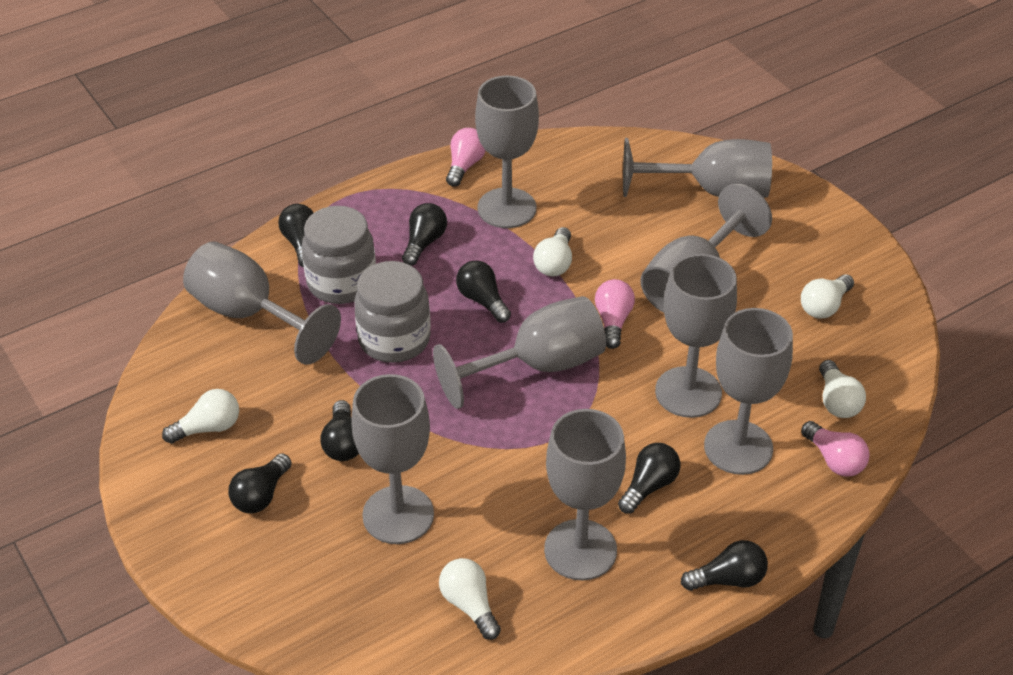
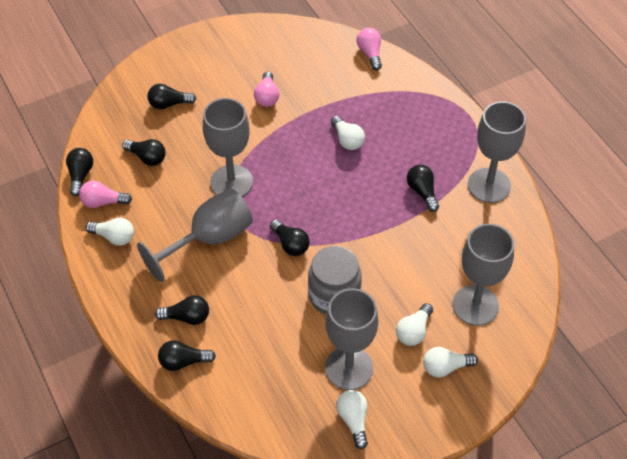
grey goblet: [183,241,341,365] [351,374,434,544] [433,296,606,409] [475,76,539,228] [544,409,626,580] [623,138,772,198] [640,184,772,313] [655,254,737,418] [704,308,793,475] = 9 -> [137,189,253,282] [203,98,253,197] [325,288,379,390] [453,224,514,326] [468,101,526,203] = 5
grey jar: [302,206,376,304] [354,261,431,363] = 2 -> [308,246,362,315] = 1

